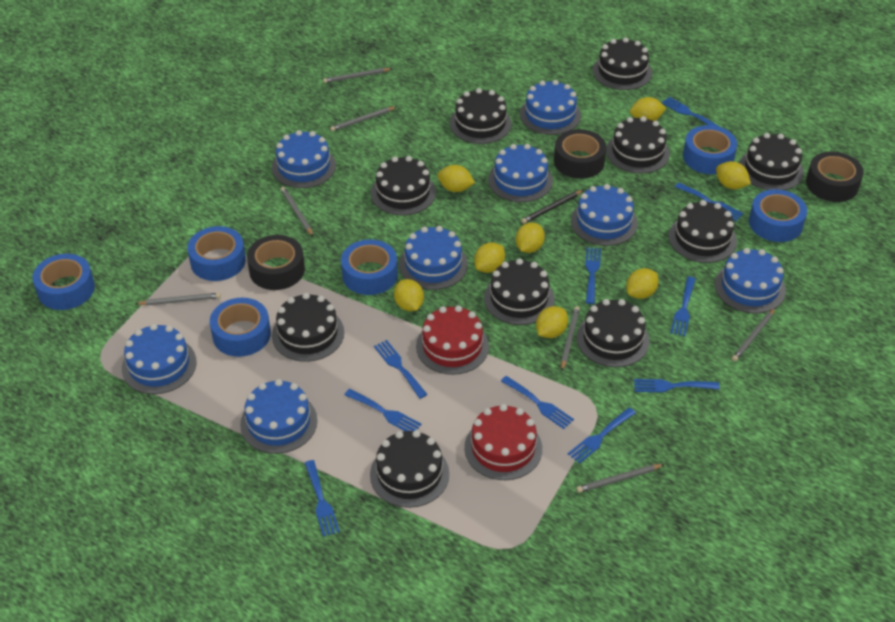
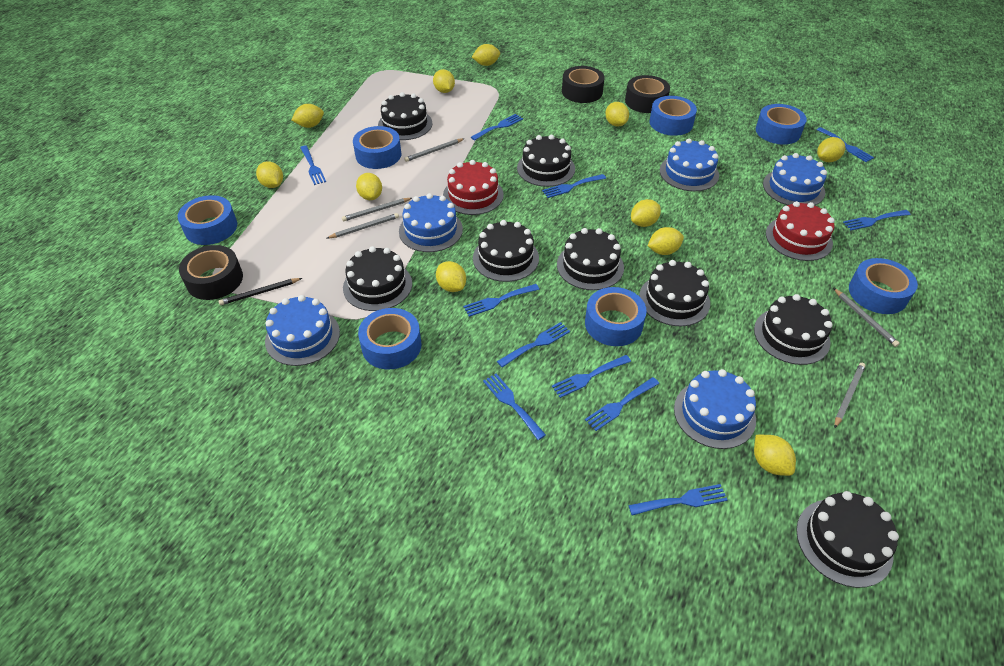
black cake: [272,293,344,362] [370,430,449,508] [371,156,436,215] [450,88,511,144] [484,258,555,325] [577,299,650,367] [593,37,652,90] [606,116,670,174] [669,200,737,263] [739,133,804,190] = 10 -> [343,246,412,311] [378,92,432,140] [473,220,539,282] [517,135,575,187] [557,228,624,290] [639,260,710,326] [754,294,833,365] [796,491,899,588] = 8
blue cake: [122,324,197,394] [240,379,318,454] [272,130,336,188] [399,226,468,290] [488,144,553,202] [520,80,581,135] [571,184,638,246] [715,248,786,313] = 8 -> [265,295,340,366] [399,193,463,252] [660,139,719,191] [674,369,756,449] [763,153,827,206] = 5
blue fork: [305,460,340,537] [344,389,422,431] [374,340,428,399] [501,376,574,429] [568,407,636,464] [585,247,601,304] [634,379,720,392] [662,97,720,127] [670,276,696,336] [675,182,743,221] = 10 -> [300,145,326,185] [463,284,540,317] [471,114,523,140] [483,374,546,440] [497,322,570,367] [542,174,606,198] [552,355,631,398] [585,377,659,431] [628,484,728,515] [817,127,874,162] [843,210,911,230] = 11
blue tape: [32,254,95,310] [187,226,246,281] [210,298,271,357] [341,239,398,295] [683,125,737,174] [749,189,807,242] = 6 -> [177,195,237,245] [353,126,402,169] [358,308,422,369] [585,287,647,346] [649,96,697,136] [756,104,807,144] [849,258,918,314] = 7
grey pencil: [135,293,221,306] [281,187,313,236] [323,68,392,83] [330,107,396,131] [561,306,580,371] [576,464,665,493] [732,308,775,362] = 7 -> [327,213,399,238] [342,198,412,221] [404,138,465,162] [833,288,900,347] [834,363,865,428] = 5
yellow lemon: [394,279,424,311] [437,165,475,192] [474,242,505,273] [516,223,545,253] [536,306,568,338] [626,268,659,299] [630,97,666,121] [716,161,751,189] = 8 -> [256,161,283,188] [292,104,324,128] [356,173,382,200] [433,69,455,93] [436,261,466,292] [472,44,500,66] [605,102,629,127] [631,199,661,227] [648,227,684,255] [754,435,796,476] [817,137,846,162] = 11

